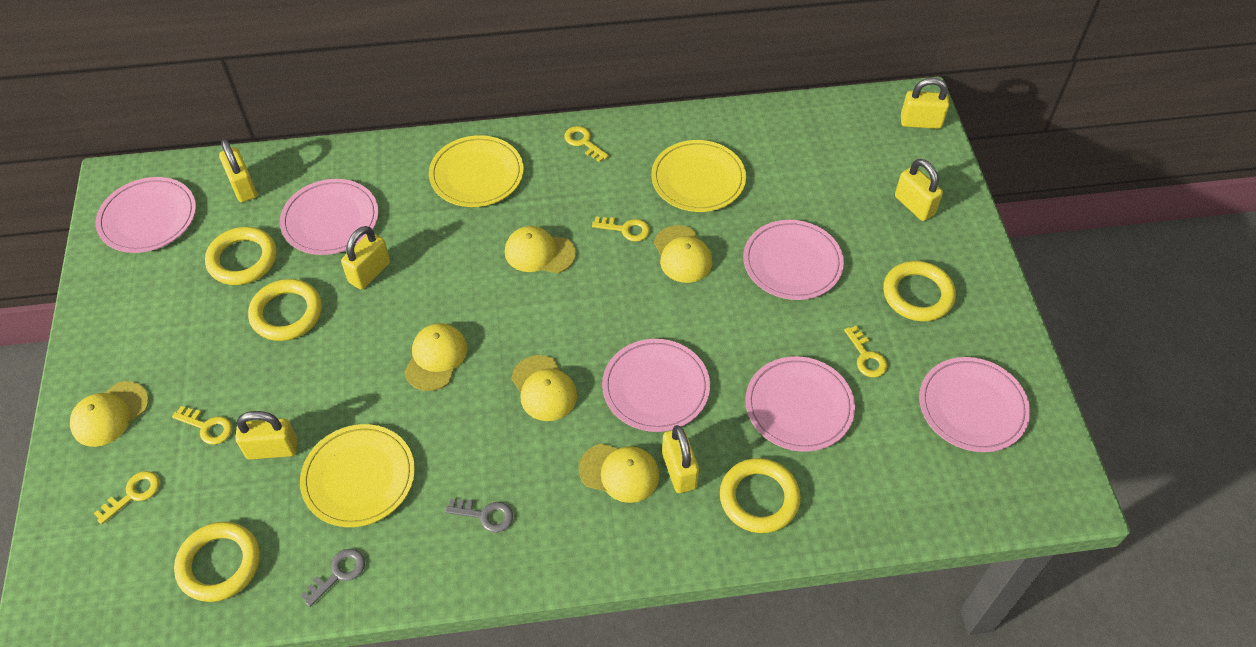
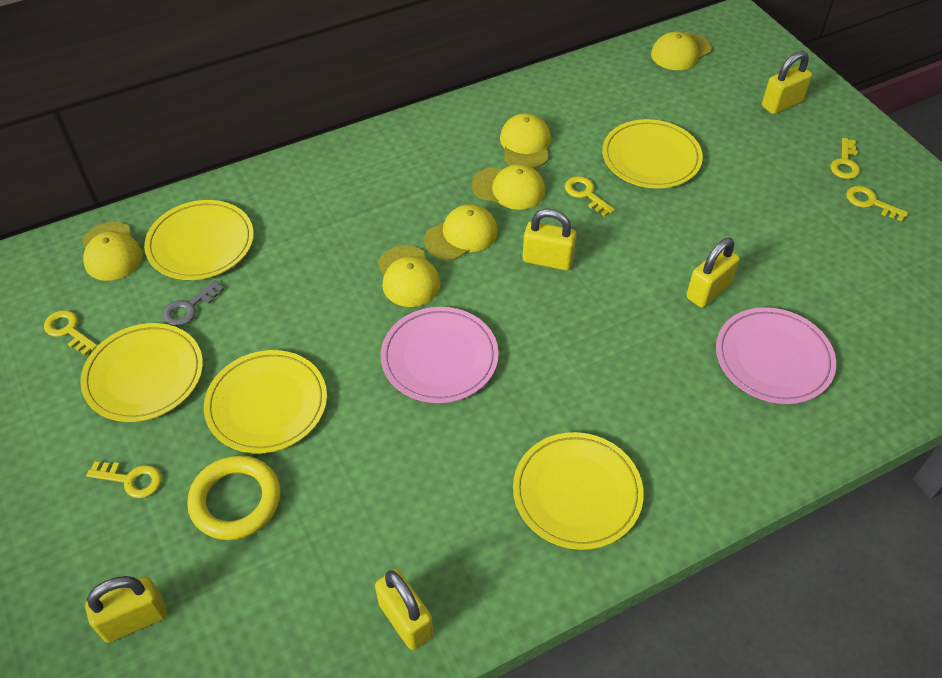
grey key: [301,549,365,607] [445,499,513,533] = 2 -> [163,281,224,326] = 1
pink plate: [96,177,196,253] [280,179,378,255] [602,339,710,432] [743,220,844,300] [745,356,855,452] [919,357,1030,452] = 6 -> [381,307,499,403] [716,307,836,404] = 2
yellow padlock: [219,139,257,202] [235,411,297,460] [341,226,390,289] [662,425,699,493] [895,159,943,221] [901,78,949,129] = 6 -> [85,576,167,643] [375,570,433,650] [523,209,576,270] [686,238,740,308] [762,51,812,114] = 5
yellow plate: [300,424,415,527] [429,135,524,207] [651,140,746,212] = 3 -> [80,323,203,422] [144,200,254,280] [204,350,327,453] [513,432,644,550] [602,119,703,189] = 5
yellow ring: [174,522,260,602] [205,227,277,285] [248,279,322,341] [720,458,801,533] [883,261,956,321] = 5 -> [187,455,280,540] = 1

